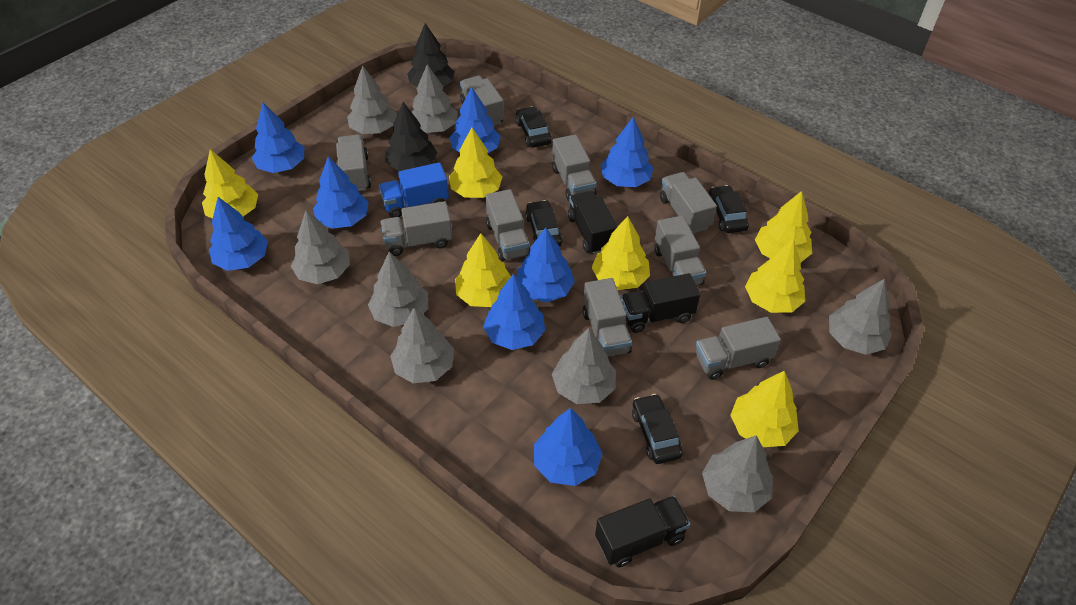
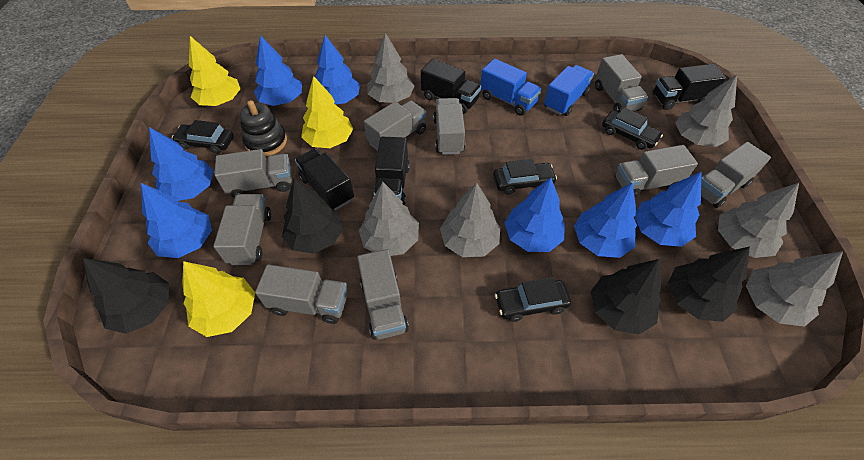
black stacking toy: none = 0 -> [240,100,287,157] = 1
black tree: [386,102,437,171] [407,23,455,87] = 2 -> [83,258,169,334] [282,178,343,254] [591,259,661,334] [668,247,750,322] = 4
black truck: [568,191,618,254] [595,496,690,567] [621,273,700,333] = 3 -> [295,148,354,210] [373,137,410,206] [421,59,481,114] [653,64,726,110] = 4
blue tree: [209,197,268,271] [252,103,304,173] [313,156,369,229] [450,87,501,154] [483,274,545,350] [517,228,575,302] [534,408,603,486] [601,117,653,187] = 8 -> [141,183,212,258] [149,127,214,201] [254,35,302,106] [315,35,360,104] [504,178,565,252] [574,183,637,258] [635,171,702,247] = 7
blue truck: [379,162,449,218] = 1 -> [480,59,542,116] [544,65,594,116] = 2
grey tree: [291,210,350,284] [347,65,397,134] [368,252,428,327] [390,307,454,383] [411,64,458,133] [552,328,616,404] [702,435,773,512] [829,279,892,355] = 8 -> [359,182,419,256] [367,33,414,103] [440,182,500,257] [675,75,737,147] [718,183,799,258] [746,251,843,327] = 6
yellow tree: [202,149,258,219] [449,128,502,198] [455,233,511,307] [591,216,650,290] [730,371,799,447] [745,239,805,313] [755,191,812,262] = 7 -> [182,261,255,337] [189,36,240,106] [301,76,353,148] = 3

